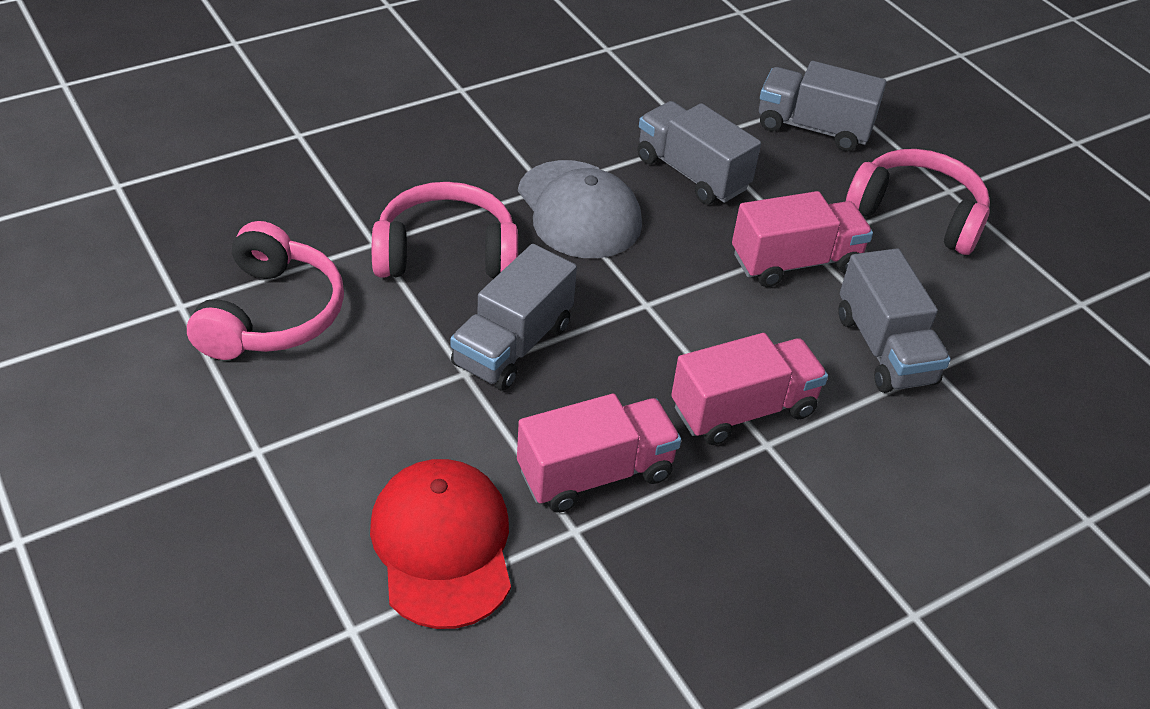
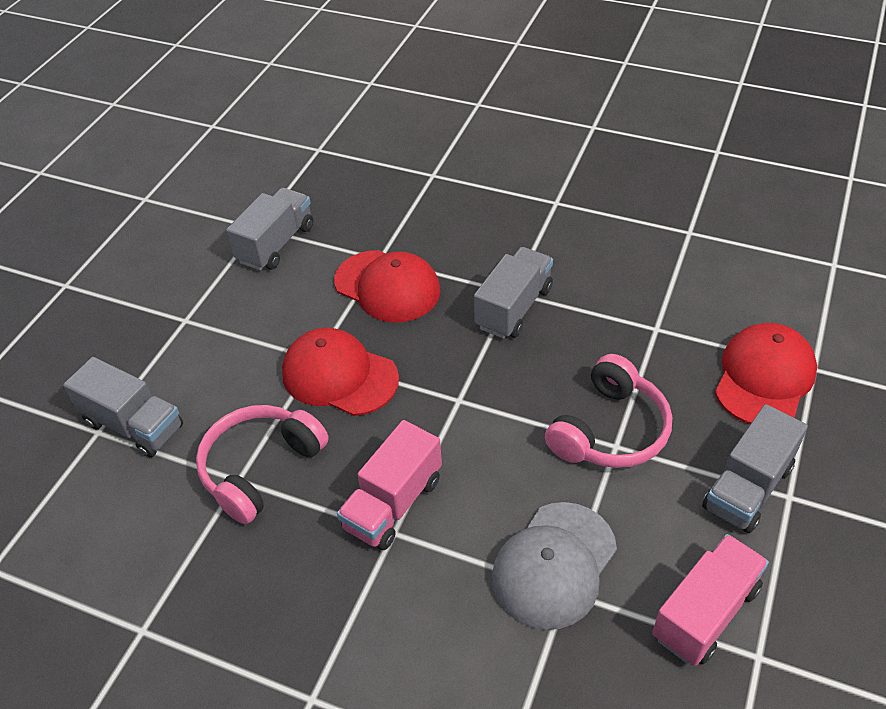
pink headphones: [187,221,344,360] [372,182,518,278] [846,149,990,255] = 3 -> [196,405,329,524] [545,354,672,468] = 2
pink truck: [517,394,681,513] [671,333,828,445] [732,191,873,287] = 3 -> [337,420,442,550] [652,534,769,666] = 2
red cap: [370,459,511,629] = 1 -> [282,328,399,416] [334,250,440,323] [715,323,817,424] = 3

